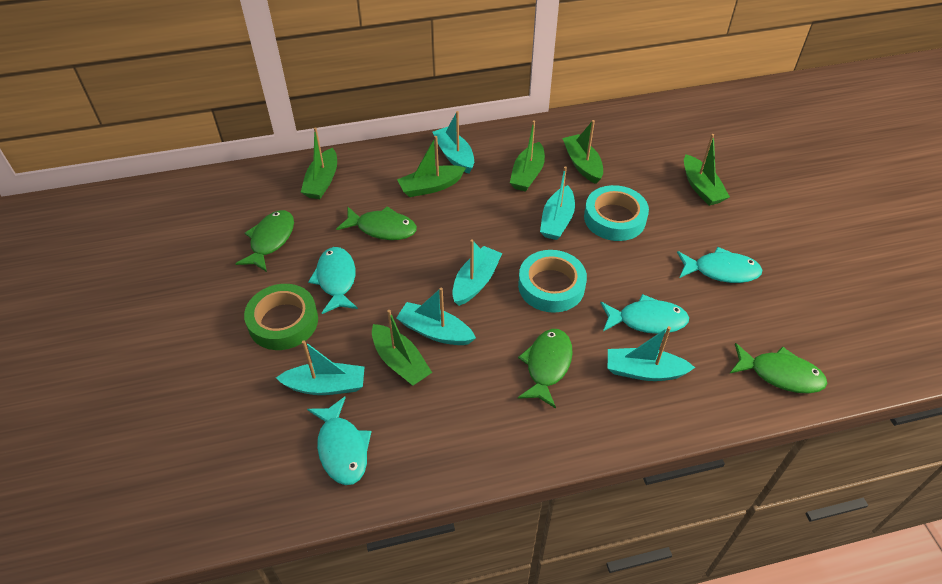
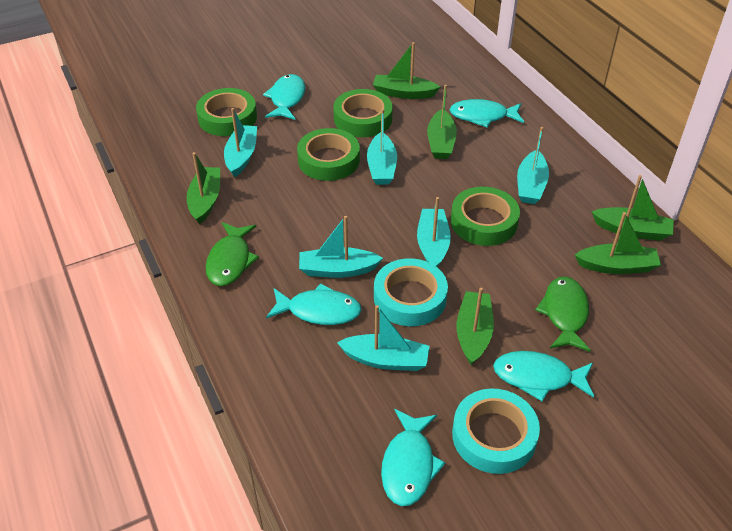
green fish: [235,210,294,272] [336,206,417,240] [518,329,573,409] [730,343,827,394] = 4 -> [206,222,259,286] [535,276,591,352] = 2
green tape: [244,284,318,350] = 1 -> [196,88,257,136] [297,128,360,181] [333,89,393,137] [451,187,520,246] = 4
turquoise fish: [307,397,371,485] [308,247,358,314] [600,294,689,334] [677,247,762,283] = 4 -> [263,74,305,120] [266,283,362,325] [381,409,445,506] [450,99,524,127] [493,351,594,401] = 5

